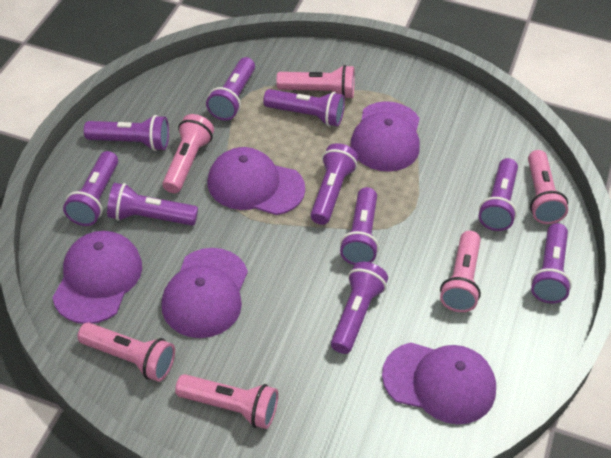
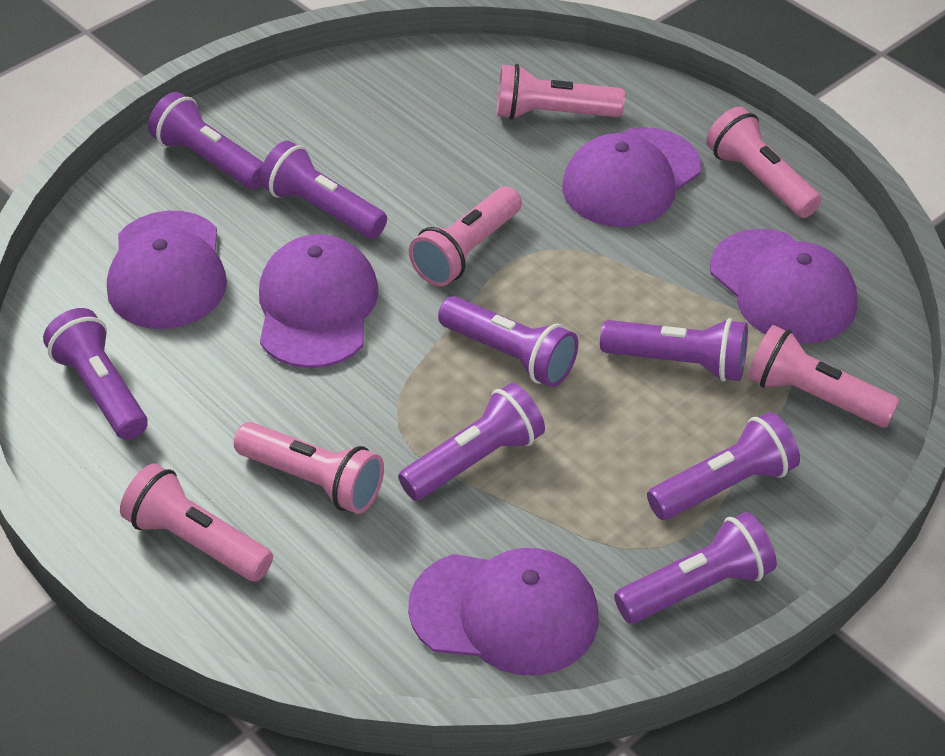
purple flashlight: [63,151,118,226] [84,115,169,151] [107,183,198,226] [206,57,255,121] [263,89,345,127] [310,143,359,225] [331,262,388,354] [340,187,379,265] [479,158,518,231] [531,223,572,304] = 10 -> [43,308,148,440] [148,92,264,189] [259,140,387,239] [398,383,545,501] [438,296,578,387] [600,318,748,381] [614,512,777,624] [647,412,800,520] = 8

